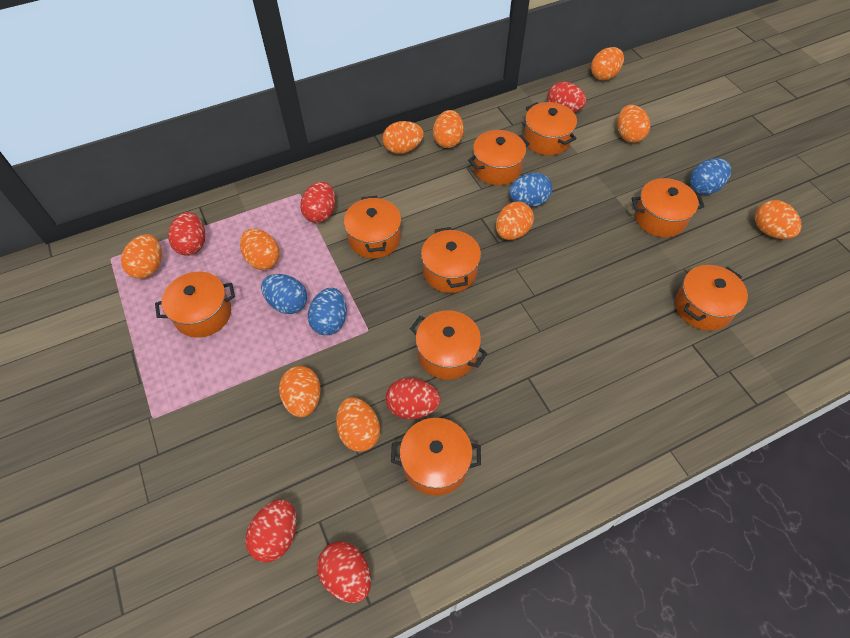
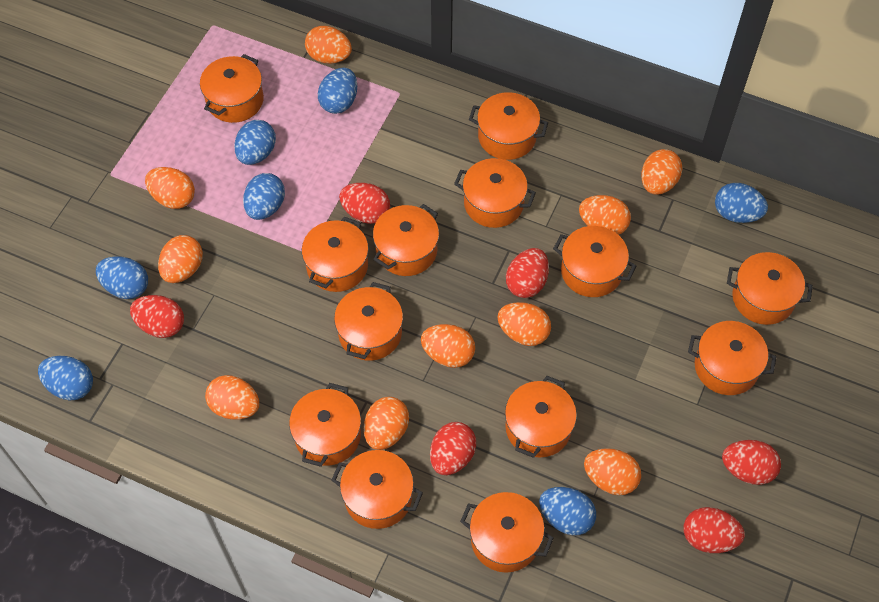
blue egg: [261,274,307,314] [308,288,347,335] [509,173,552,207] [690,158,731,194] = 4 -> [38,356,93,401] [96,256,148,299] [234,120,276,165] [243,173,285,220] [318,68,357,114] [539,487,596,535] [715,183,768,223] = 7
orange pot: [155,272,235,338] [344,196,401,258] [391,418,481,496] [410,310,488,380] [421,227,481,293] [468,130,530,185] [524,102,577,155] [632,178,705,237] [675,265,748,331] = 9 -> [200,54,264,123] [289,383,361,467] [302,216,369,292] [331,450,423,529] [334,282,403,361] [373,204,439,276] [454,158,536,228] [460,492,553,573] [469,92,548,160] [505,376,577,458] [553,226,636,297] [688,321,777,395] [727,252,813,325] = 13

